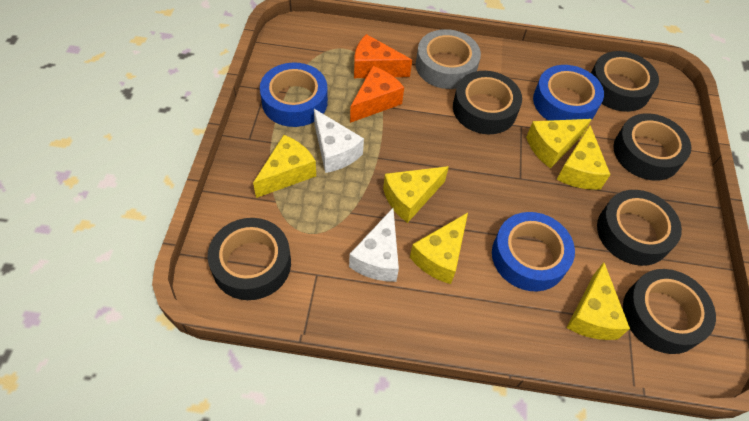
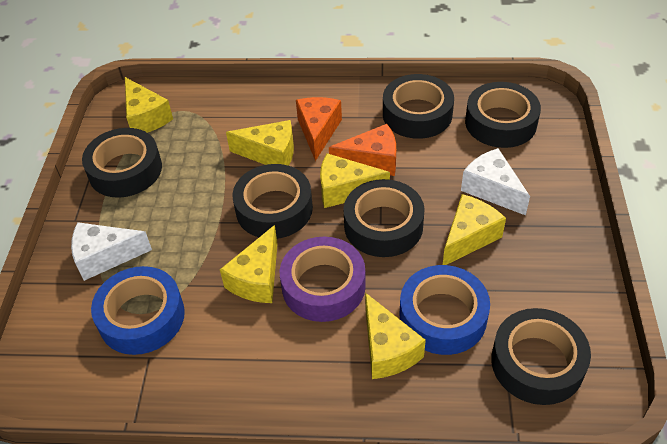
blue tape: [260,63,328,127] [492,212,575,291] [533,65,604,121] = 3 -> [91,266,185,355] [400,265,490,355] = 2
grey tape: [416,29,481,89] = 1 -> none = 0
purple tape: none = 0 -> [280,237,366,322] = 1

